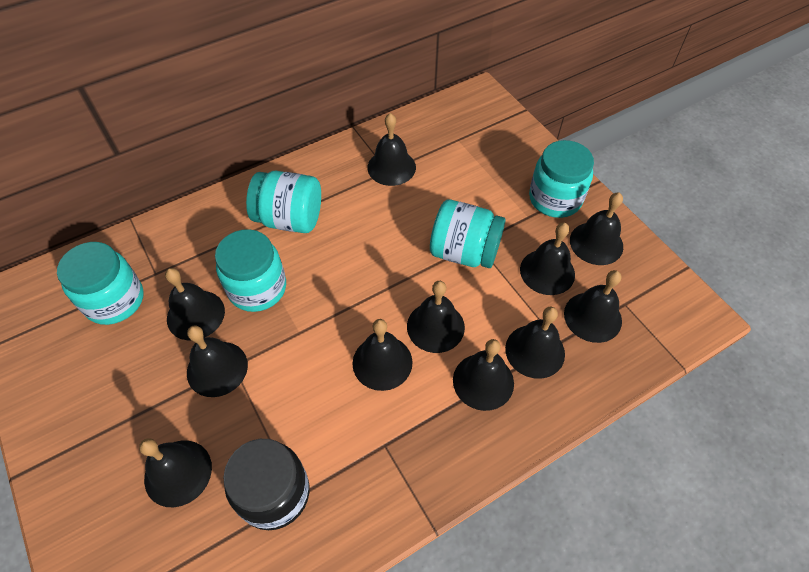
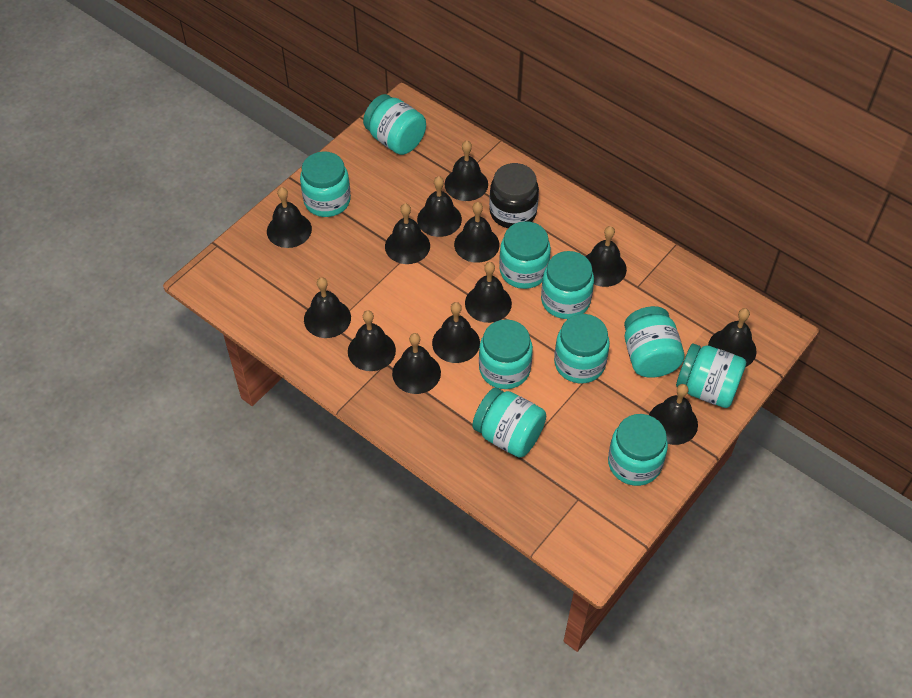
black bell: [139,438,212,507] [165,268,225,340] [187,325,248,397] [352,319,413,391] [367,113,416,186] [407,281,465,353] [453,339,514,411] [505,307,565,379] [520,222,575,295] [564,270,622,343] [570,193,623,265] = 11 -> [267,187,312,248] [304,277,351,338] [348,310,396,371] [385,203,430,264] [392,333,441,394] [417,176,462,237] [432,302,480,363] [445,141,488,201] [454,202,500,263] [465,262,512,323] [585,226,627,287] [649,384,698,445] [708,308,757,367] = 13
turquoise jar: [57,242,144,325] [215,229,286,312] [246,171,321,233] [430,199,505,268] [529,140,594,218] = 5 -> [300,151,351,217] [363,94,426,155] [472,388,546,458] [479,319,533,389] [499,221,551,289] [541,251,594,319] [554,314,610,383] [608,414,668,486] [624,306,685,378] [676,343,746,408] = 10

